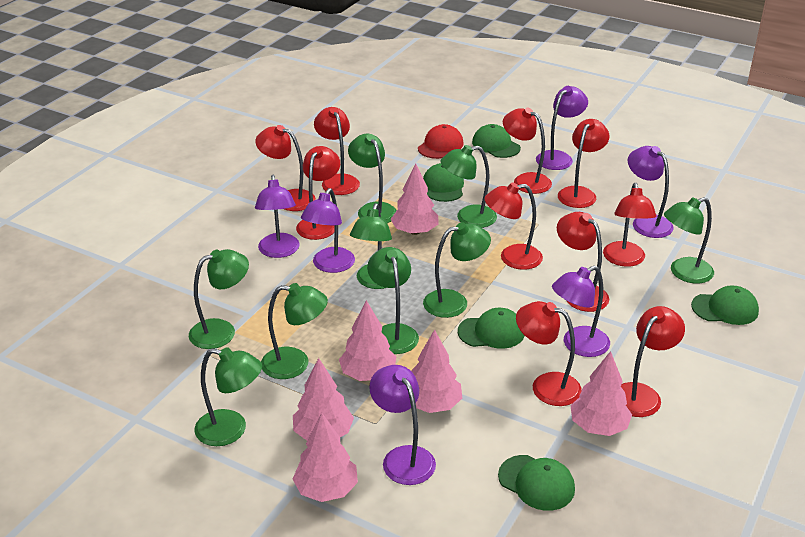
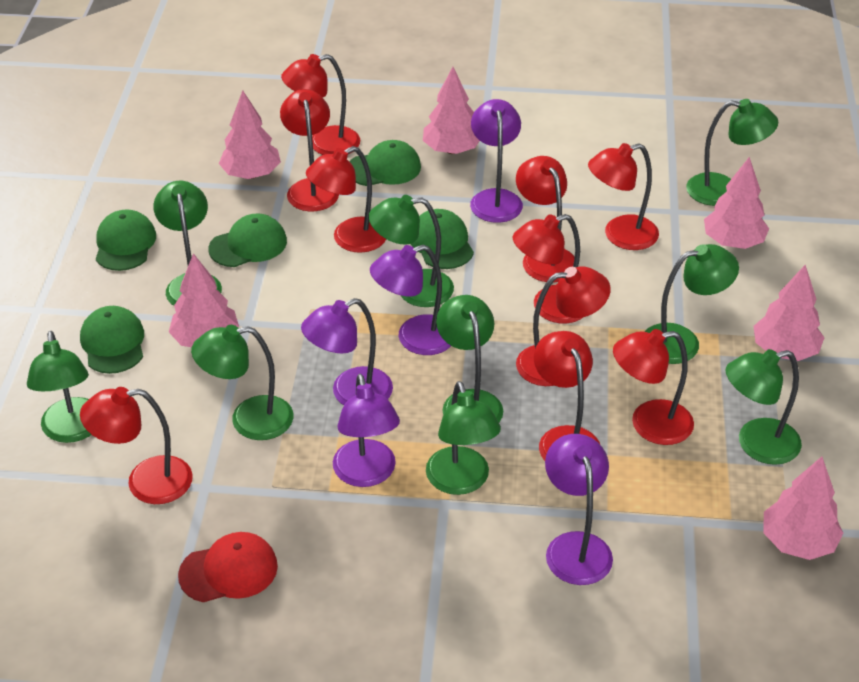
purple lamp: [255,175,300,258] [301,188,355,273] [369,365,436,485] [536,86,588,170] [552,266,610,357] [628,146,674,238] = 6 -> [301,298,393,405] [333,374,400,487] [370,245,451,355] [470,99,523,223] [545,434,613,585] = 5

